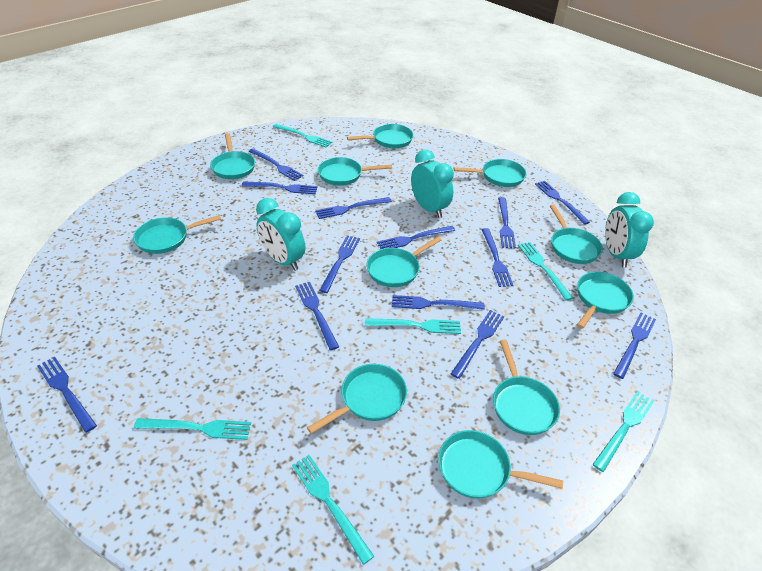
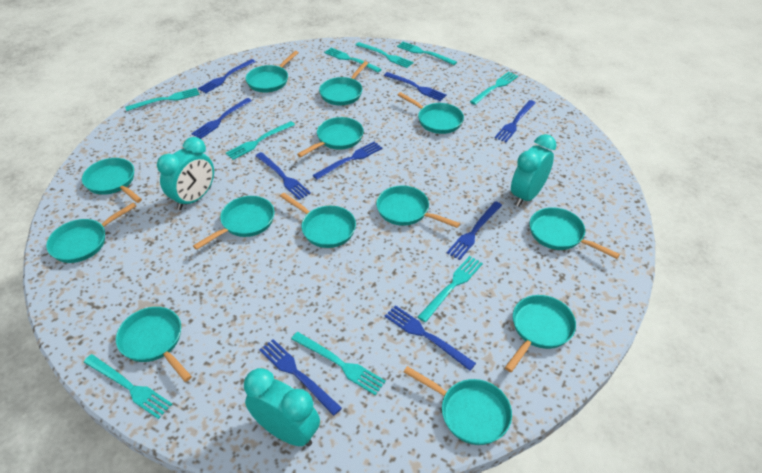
blue fork: [37,357,97,433] [242,181,318,194] [249,148,303,181] [295,282,339,350] [315,197,392,219] [319,235,360,293] [377,226,455,249] [392,295,485,310] [451,310,505,379] [481,228,514,287] [498,197,516,249] [535,181,590,225] [613,313,656,379] = 13 -> [191,98,252,139] [198,59,256,93] [256,152,311,200] [259,339,342,416] [313,141,383,179] [384,72,447,101] [385,305,476,371] [447,201,502,260] [495,100,536,142] = 9
turquoise fork: [134,418,251,440] [273,124,332,147] [292,455,374,565] [365,318,461,334] [518,242,573,301] [592,391,654,472] = 6 -> [84,354,172,419] [125,88,200,111] [226,121,295,160] [291,332,386,395] [324,47,382,72] [356,42,413,68] [397,42,457,65] [418,256,483,322] [470,72,518,105] = 9
turquoise pan: [133,215,221,254] [210,133,255,179] [307,364,407,434] [318,157,392,186] [347,124,413,148] [366,237,441,287] [438,430,563,499] [454,159,526,187] [493,339,560,435] [550,204,603,264] [577,272,634,329] = 11 -> [46,203,136,263] [82,158,142,203] [116,307,192,382] [193,196,275,250] [246,51,299,92] [280,193,356,248] [297,117,364,157] [319,61,368,106] [376,186,460,228] [398,92,464,134] [404,366,512,445] [505,295,576,372] [530,207,620,259] = 13

